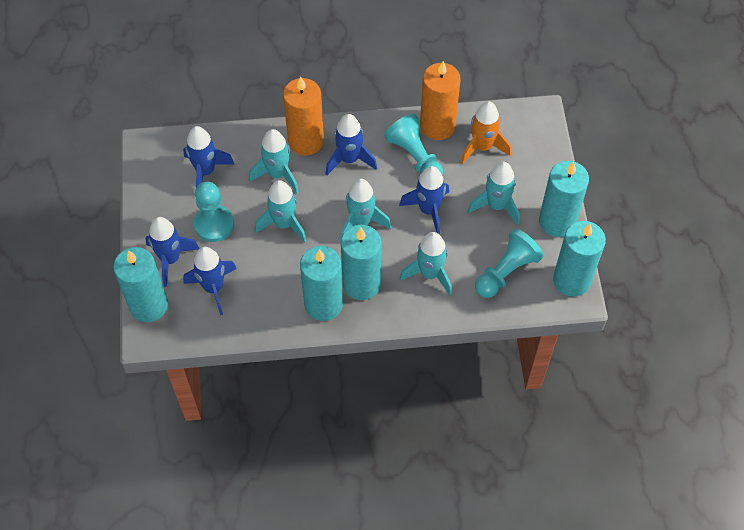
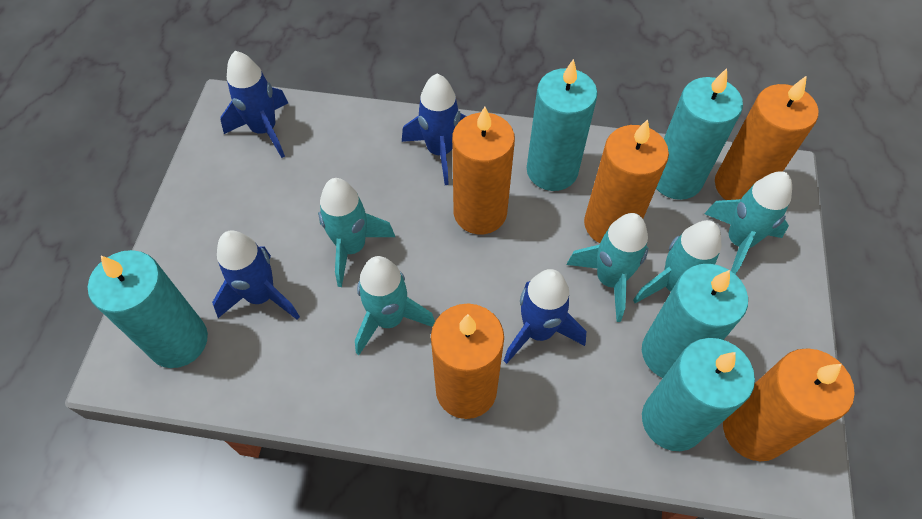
blue rocket: [145,217,200,287] [183,126,235,188] [183,247,237,315] [326,114,377,175] [399,166,449,235] = 5 -> [212,231,300,320] [220,51,288,158] [402,74,466,185] [504,269,586,364] = 4
orange candle: [283,76,324,155] [420,61,461,140] = 2 -> [431,304,504,419] [452,107,515,234] [584,119,669,243] [715,75,819,200] [723,348,855,461] = 5
orange rocket: [461,101,511,164] = 1 -> none = 0
turquoise pawn: [194,182,234,242] [384,114,443,176] [475,229,544,298] = 3 -> none = 0

